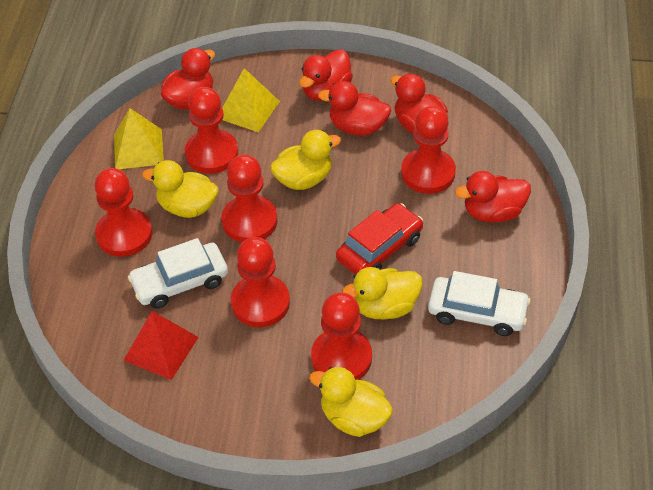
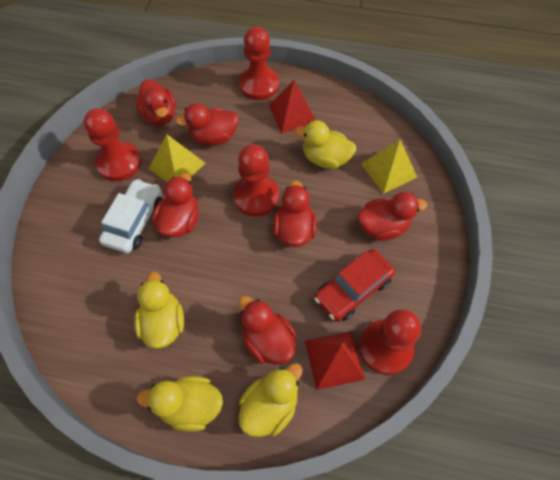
red duck: [161,48,215,110] [299,50,353,101] [318,81,391,136] [391,73,448,134] [455,171,531,223] = 5 -> [135,79,176,126] [152,173,199,237] [175,103,239,145] [239,296,297,365] [273,180,317,247] [358,192,427,241] = 6
red pawn: [95,168,153,257] [185,87,238,174] [221,154,278,242] [231,237,290,327] [311,293,372,380] [401,106,456,194] = 6 -> [84,108,142,181] [233,144,279,216] [239,27,279,100] [359,309,421,375] = 4
red pyramid: [123,311,199,380] = 1 -> [269,80,316,133] [305,331,365,390] = 2
white car: [128,238,228,309] [428,271,531,336] = 2 -> [99,179,162,253] = 1

